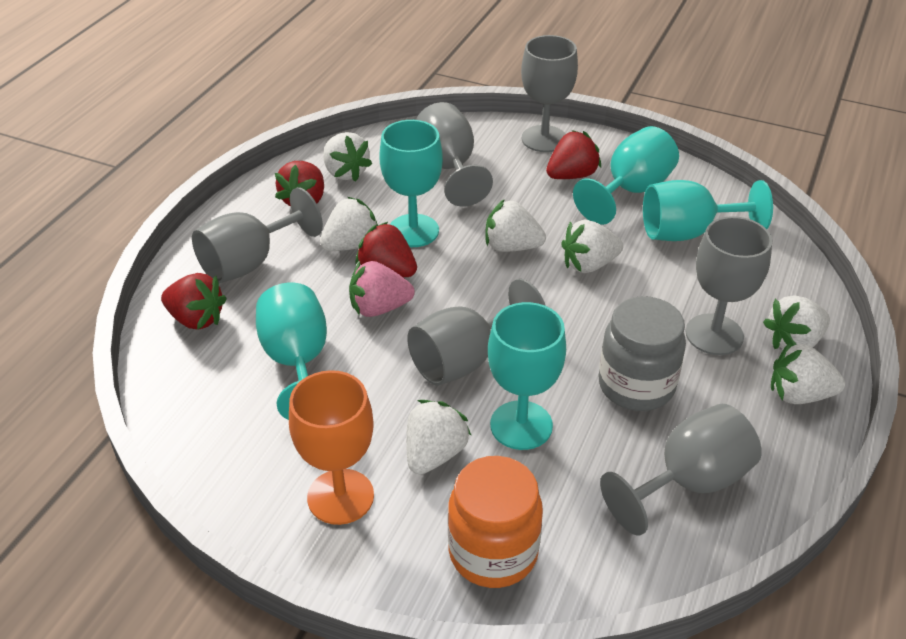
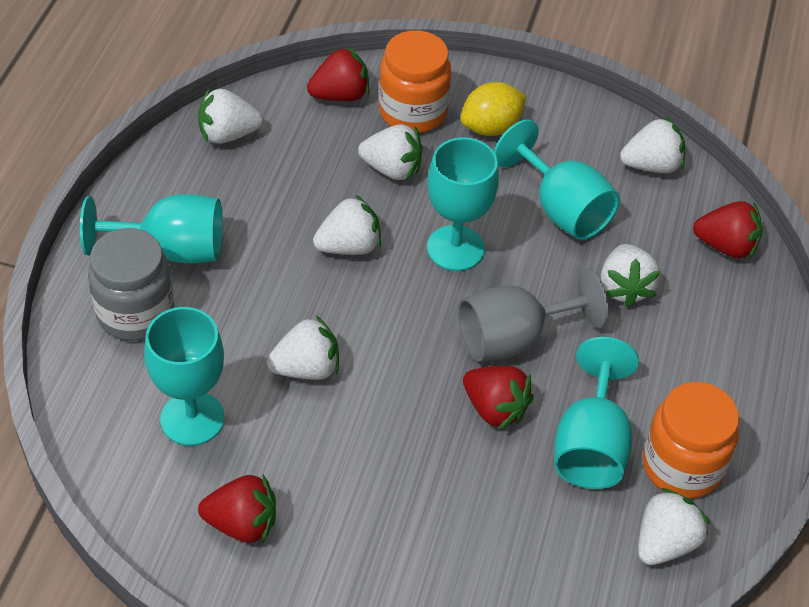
grey goblet: [192,187,323,283] [407,279,546,386] [416,102,493,207] [521,35,578,152] [600,404,762,536] [686,216,772,355] = 6 -> [458,269,608,361] = 1
orange goblet: [289,370,374,525] = 1 -> none = 0
orange jar: [448,456,543,588] = 1 -> [379,30,451,133] [643,382,739,499] = 2
pink strawberry: [349,261,415,317] = 1 -> none = 0
yellow lemon: none = 0 -> [460,82,527,136] = 1

